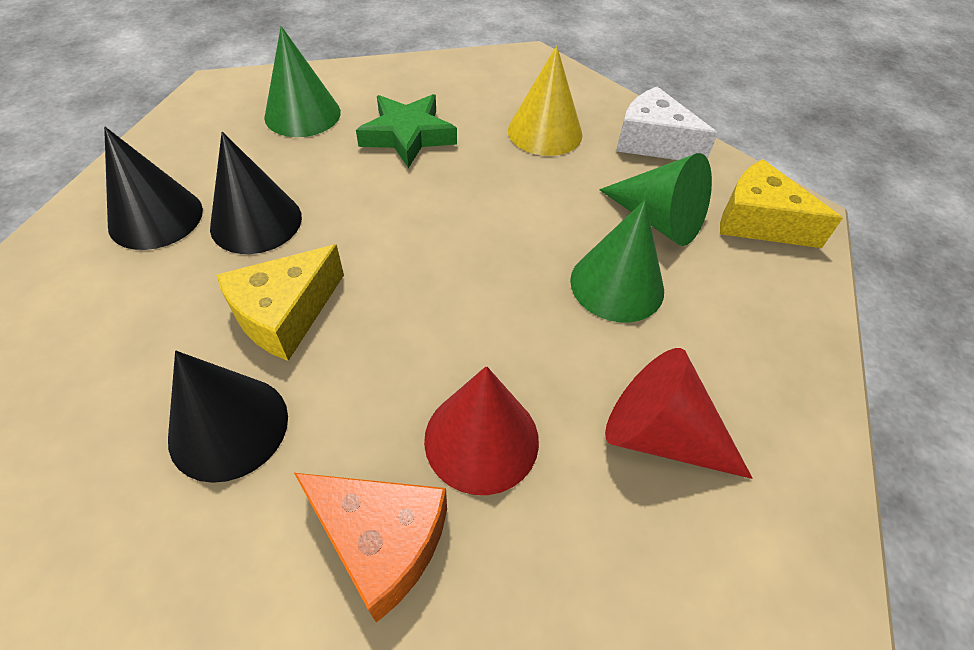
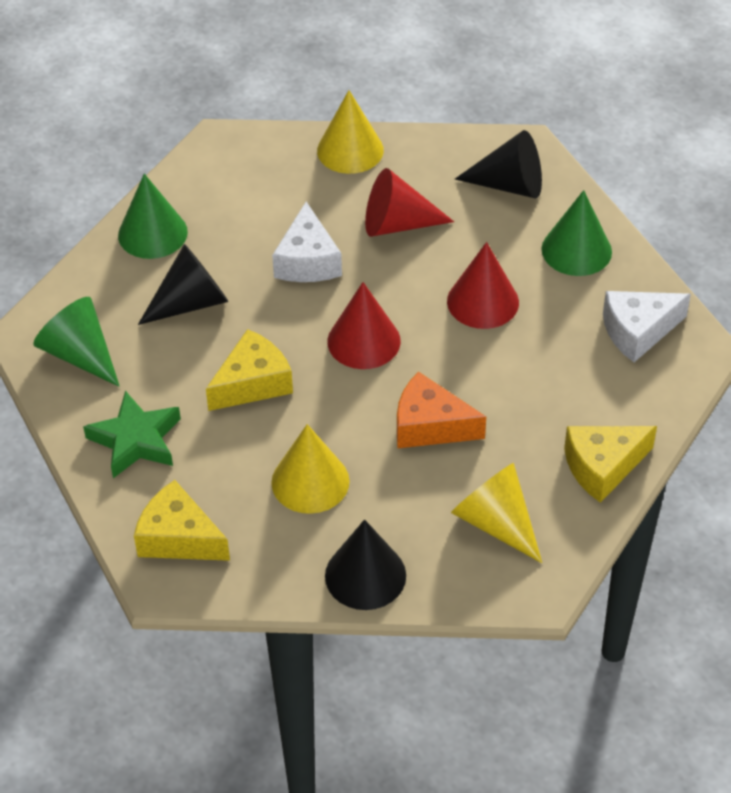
red cone: [424,366,539,495] [605,348,752,479] = 2 -> [327,282,401,369] [365,168,454,237] [447,242,519,329] = 3
white cheese: [616,86,718,160] = 1 -> [272,202,342,282] [603,291,691,362] = 2
yellow cheese: [216,244,344,361] [720,159,843,248] = 2 -> [134,480,230,561] [206,329,293,411] [564,426,657,503] = 3
yellow cone: [508,46,582,156] = 1 -> [271,424,350,514] [317,90,384,174] [451,463,542,563] = 3

